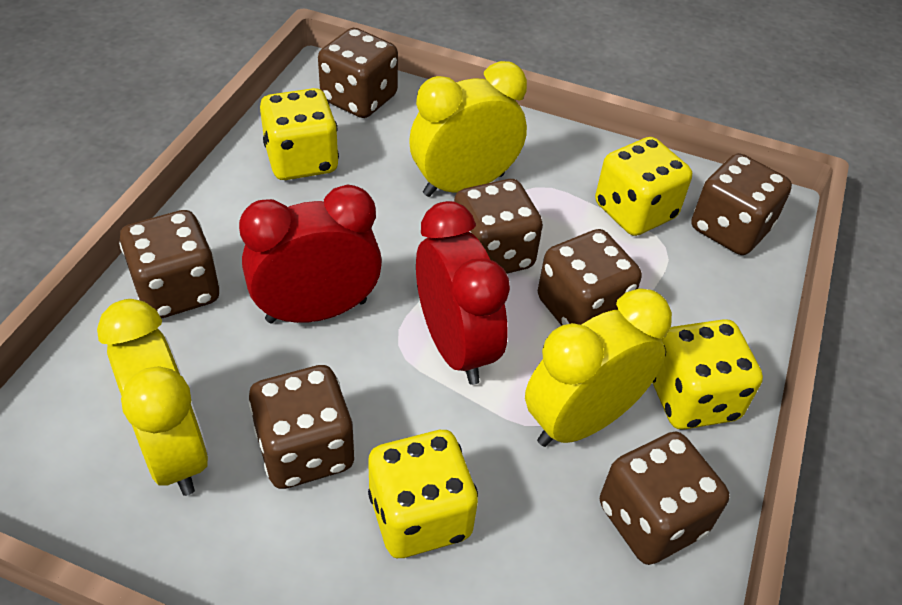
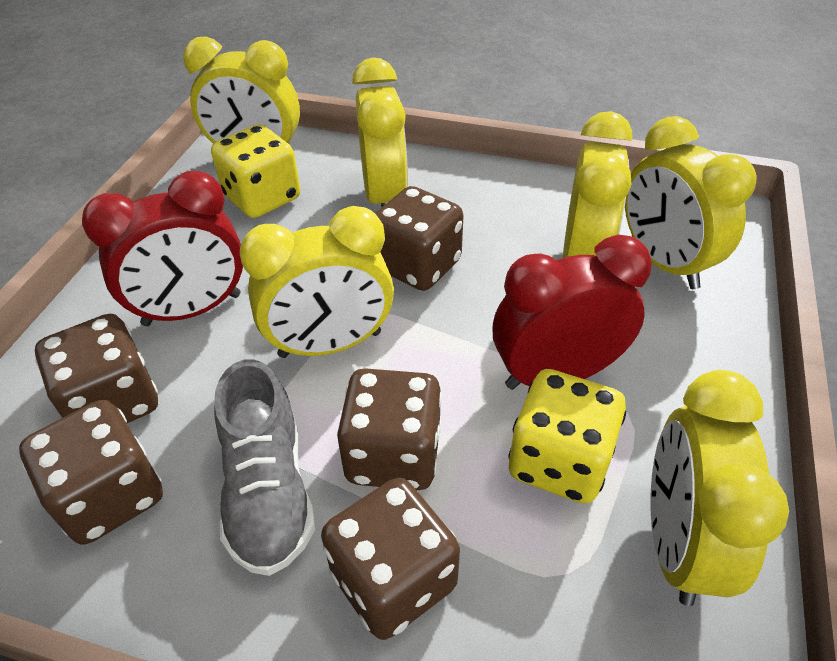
brown dice: [119,210,220,319] [248,365,355,489] [318,28,398,118] [454,179,543,274] [538,229,642,325] [600,431,729,565] [691,153,792,255] = 7 -> [19,400,163,545] [35,314,158,423] [321,478,460,640] [337,368,442,490] [375,186,463,291] = 5
grey shoe: none = 0 -> [214,359,315,576] = 1
yellow clock: [97,299,208,496] [409,61,527,197] [525,288,672,447] = 3 -> [183,37,300,144] [240,206,394,358] [352,58,408,207] [563,111,632,258] [625,116,756,289] [651,370,789,606] = 6
yellow dice: [260,88,339,180] [368,430,478,558] [595,137,692,236] [652,319,763,430] = 4 -> [211,124,300,218] [508,369,626,504] = 2

